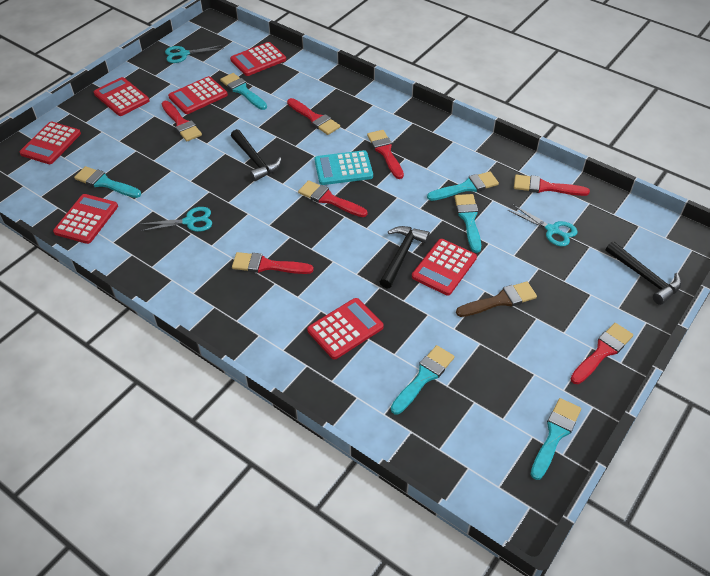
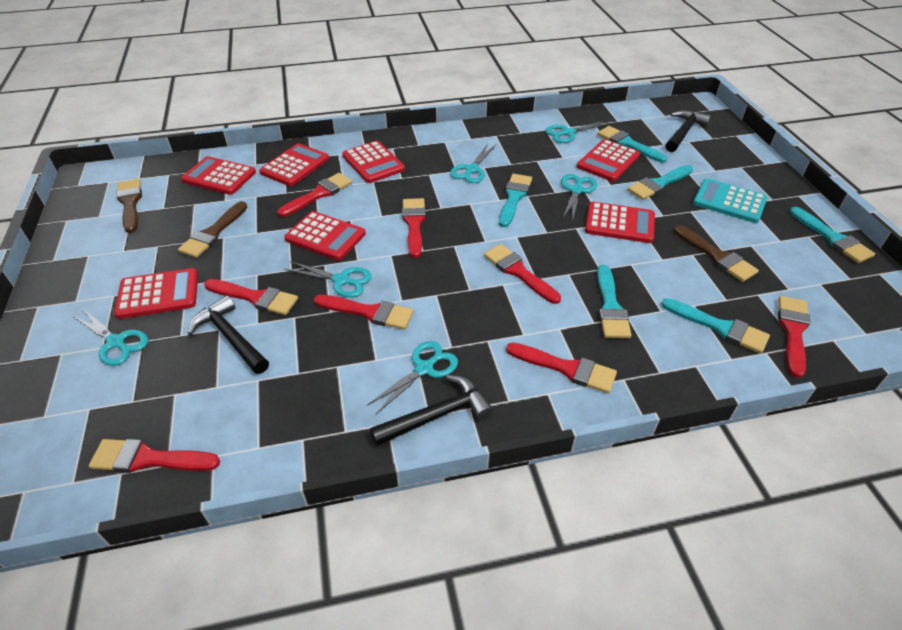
brown brush: [456,281,537,317] = 1 -> [117,179,142,233] [178,201,247,258] [674,225,759,282] = 3
red brush: [161,101,202,142] [232,252,314,274] [287,98,340,135] [298,180,367,217] [367,130,404,179] [514,175,590,196] [570,323,633,384] = 7 -> [89,439,220,473] [204,279,298,315] [277,173,352,217] [314,295,414,330] [402,198,426,258] [484,244,561,304] [506,343,617,393] [778,296,810,378] = 8
turquoise scissors: [141,207,212,232] [165,45,224,63] [508,205,578,247] = 3 -> [72,309,148,366] [284,261,372,298] [366,341,458,414] [450,144,496,183] [545,120,611,143] [561,174,597,222] = 6

